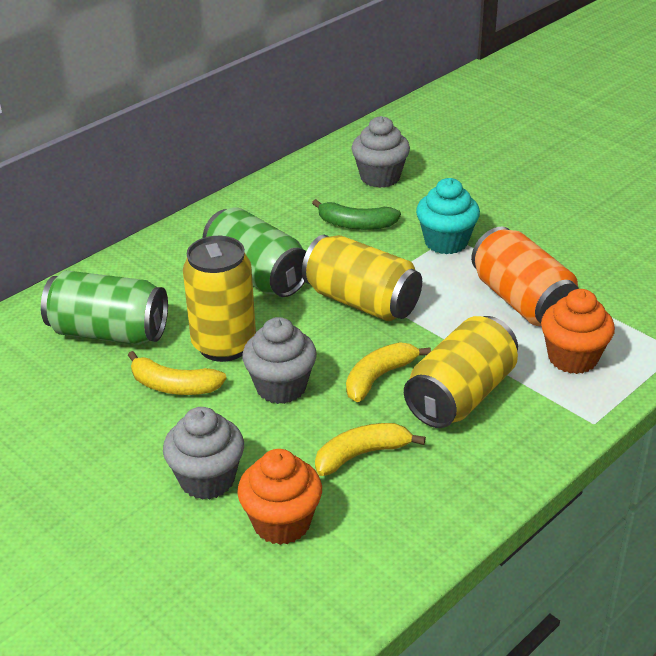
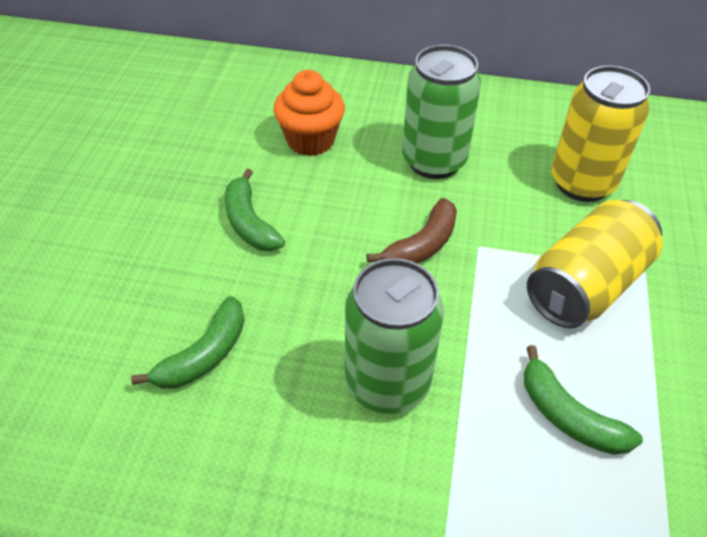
brown banana: none = 0 -> [366,198,457,264] = 1
green banana: [312,199,401,230] = 1 -> [131,296,245,389] [225,169,285,251] [524,345,643,455] = 3
grey cupcake: [163,407,244,500] [242,317,317,404] [351,116,410,188] = 3 -> none = 0
orange can: [471,226,579,326] = 1 -> none = 0
orange cupcake: [237,449,322,545] [541,289,615,374] = 2 -> [274,70,345,156] = 1
turquoise cupcake: [416,178,480,254] = 1 -> none = 0
yellow banana: [128,351,227,395] [315,423,426,476] [346,343,431,402] = 3 -> none = 0
yellow can: [183,236,256,362] [302,235,422,321] [404,316,518,428] = 3 -> [527,200,663,328] [551,66,650,202] = 2

